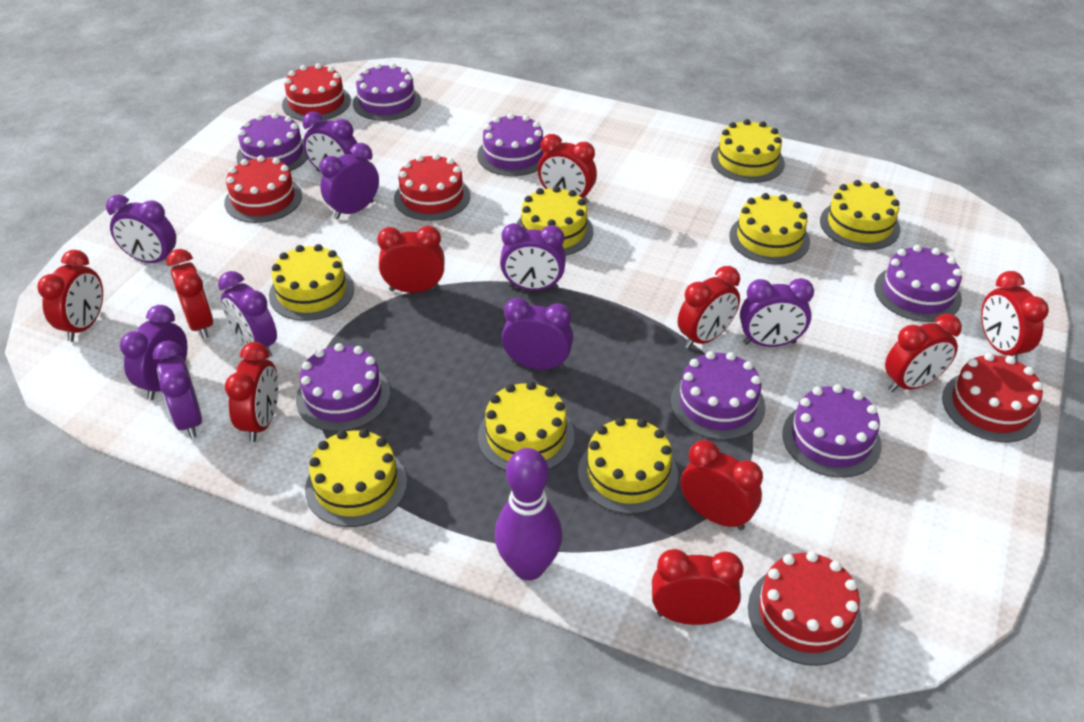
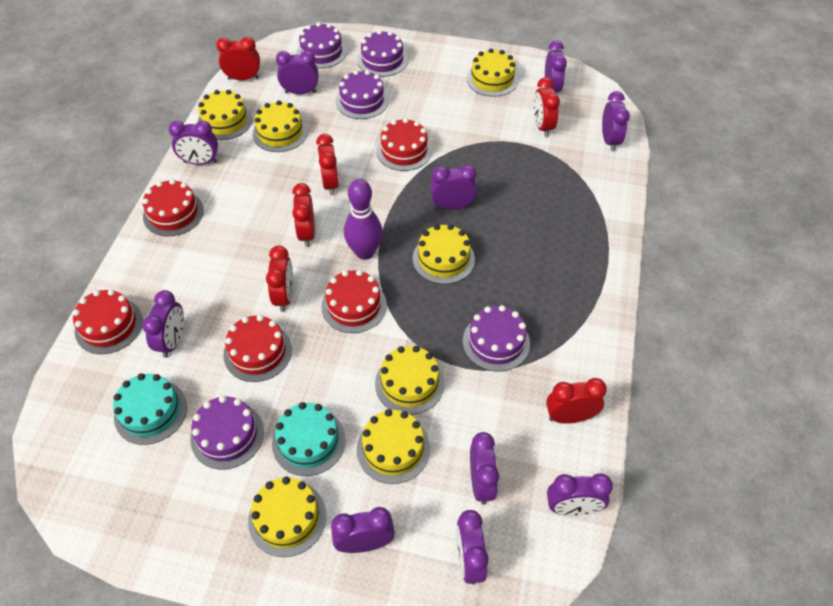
purple cake: [236,113,308,171] [296,343,390,432] [353,63,421,121] [477,113,545,176] [671,351,765,440] [782,384,881,478] [875,245,962,322] = 7 -> [190,396,264,469] [297,22,347,68] [336,70,389,119] [357,30,408,77] [463,305,530,372] = 5
purple clock: [106,195,176,263] [120,305,188,400] [153,341,202,438] [218,271,277,357] [303,112,357,172] [320,143,379,219] [500,223,566,291] [502,298,573,370] [740,278,814,347] = 9 -> [142,290,184,358] [169,121,218,165] [276,51,319,94] [331,507,395,553] [430,165,477,210] [456,510,489,585] [470,432,499,505] [545,40,567,94] [547,473,613,516] [602,91,630,151] = 10
red clock: [37,250,103,341] [166,249,213,339] [225,342,278,442] [377,226,445,293] [538,134,597,204] [652,549,744,625] [678,266,740,349] [681,440,763,530] [885,314,962,392] [981,271,1049,361] = 10 -> [216,37,260,80] [266,245,293,312] [292,183,315,247] [316,134,339,196] [534,77,560,137] [546,378,607,424] = 6
turquoise cake: none = 0 -> [113,373,187,445] [272,402,346,476] = 2
yellow cake: [269,244,354,321] [305,429,407,527] [478,381,575,471] [516,186,594,255] [578,417,678,514] [711,119,785,183] [729,193,810,264] [820,180,900,250] = 8 -> [198,90,252,140] [248,477,326,557] [253,100,308,152] [357,409,430,484] [375,346,445,415] [413,224,475,284] [467,49,518,97] = 7

